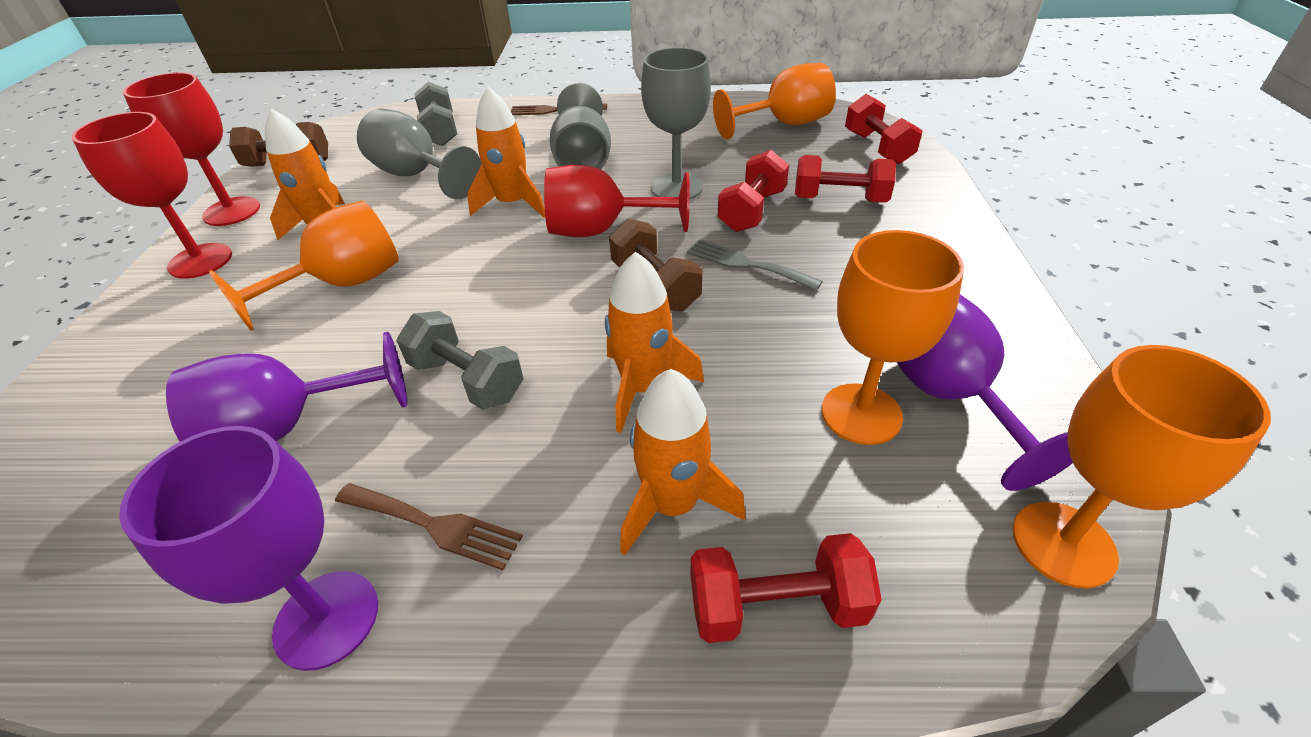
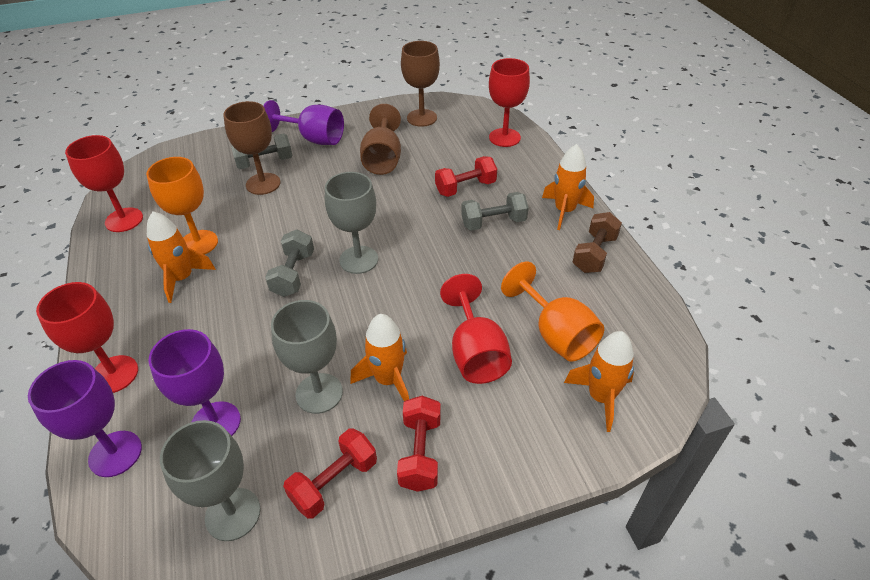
brown dumbbell: [229,122,328,167] [609,219,703,311] = 2 -> [573,212,622,273] = 1
brown fork: [335,483,523,570] [511,103,607,115] = 2 -> none = 0
brown goblet: none = 0 -> [223,101,280,195] [360,104,401,175] [401,41,440,127] = 3
grey dumbbell: [396,311,524,410] [414,82,457,146] = 2 -> [231,134,292,169] [265,230,314,297] [461,192,529,231] = 3
grey fork: [687,239,823,291] = 1 -> none = 0
orange goblet: [209,200,399,331] [713,63,836,139] [822,230,964,445] [1013,345,1271,589] = 4 -> [146,157,218,255] [501,262,604,362] = 2
red dumbbell: [691,533,882,643] [718,150,789,232] [795,155,896,202] [845,94,922,164] = 4 -> [283,428,377,519] [397,396,441,492] [435,156,497,197] = 3
red goblet: [72,112,232,279] [123,72,260,226] [544,165,690,237] = 3 -> [36,282,138,393] [65,135,143,232] [440,274,512,384] [489,58,530,147] = 4

